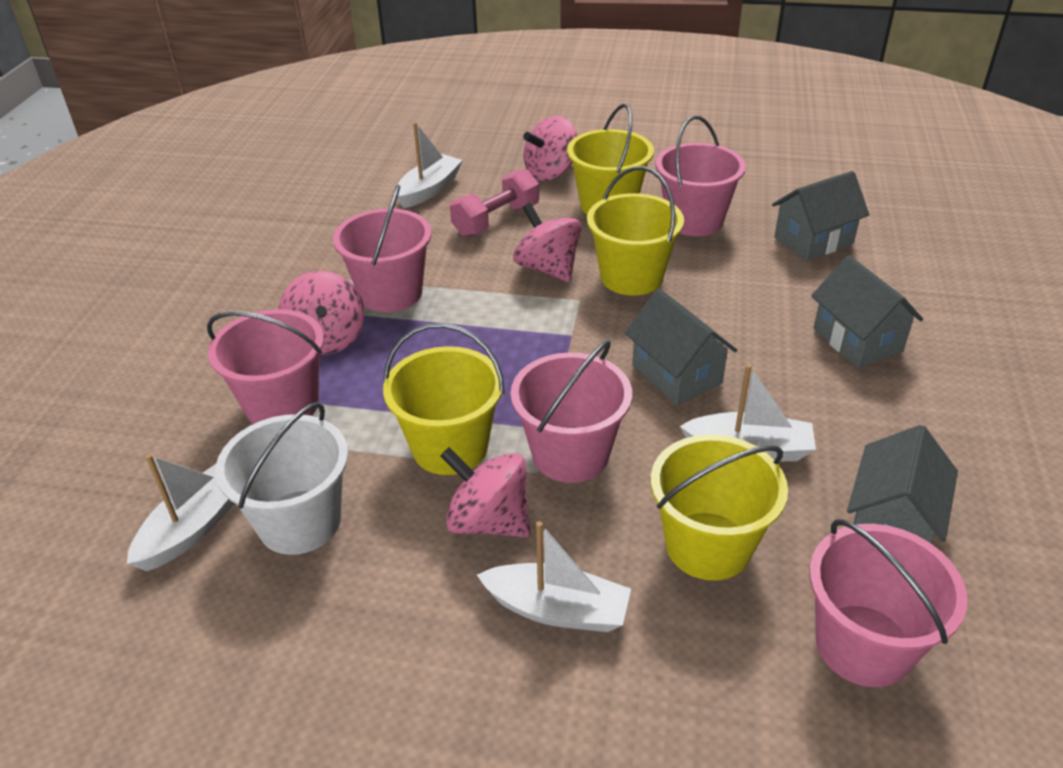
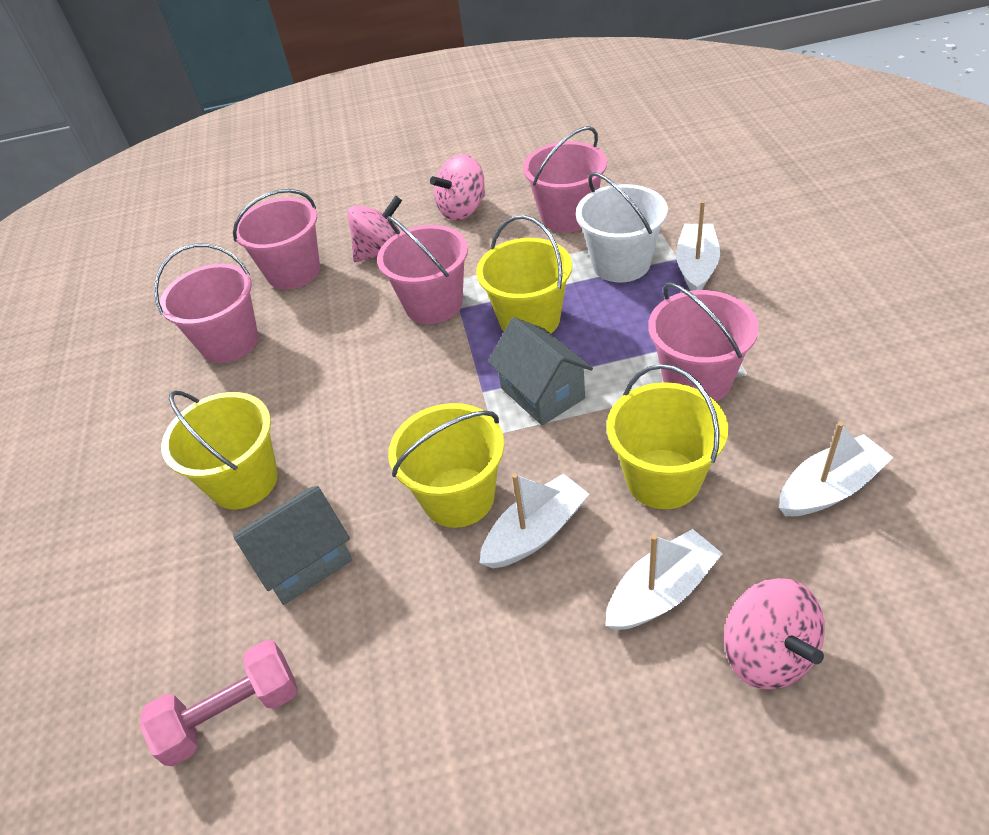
grey house: [625,289,737,405] [772,171,869,261] [811,255,923,368] [847,425,958,543] = 4 -> [233,486,352,605] [488,317,593,426] = 2
pink spinning top: [279,271,365,355] [441,447,530,538] [513,203,582,282] [523,116,577,181] = 4 -> [347,196,402,262] [430,154,485,221] [724,578,825,690] = 3

